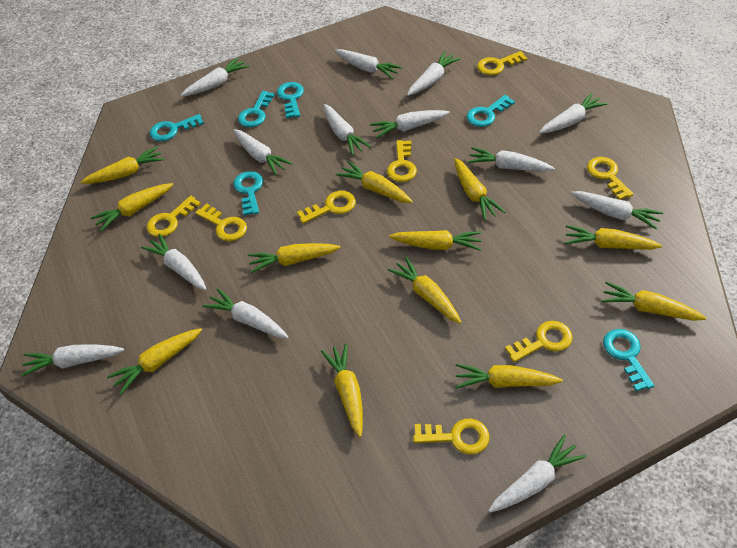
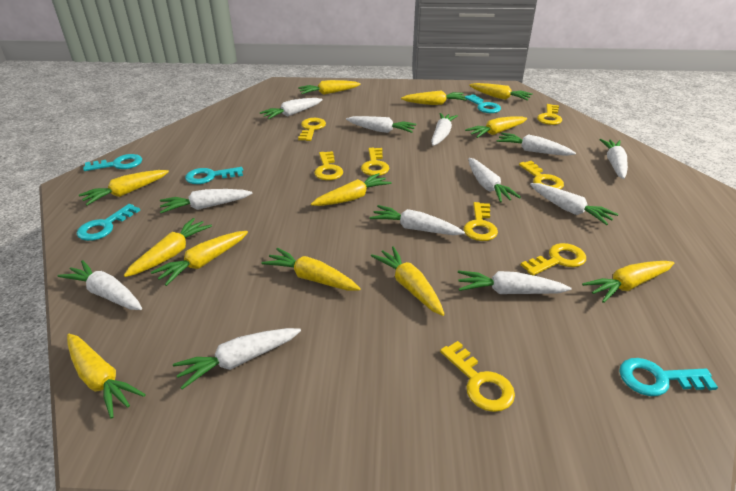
turquoise key: [149,114,204,141] [233,171,263,216] [238,91,275,127] [277,82,304,118] [467,95,515,127] [603,329,654,391] = 6 -> [77,204,140,241] [83,154,142,171] [185,167,243,184] [464,94,501,113] [619,358,718,396] = 5
white carrot: [21,344,124,377] [141,234,207,290] [181,57,249,96] [202,288,288,338] [233,129,293,175] [324,104,371,156] [334,49,402,79] [370,110,450,138] [407,51,461,96] [467,147,555,172] [488,435,586,513] [539,93,607,133] [571,191,663,230] = 13 -> [58,260,142,310] [160,189,253,213] [173,328,301,389] [260,98,323,119] [346,116,416,133] [370,205,465,235] [431,113,458,146] [458,271,571,294] [468,158,521,202] [497,133,576,156] [530,183,618,225] [599,139,628,179] = 12

